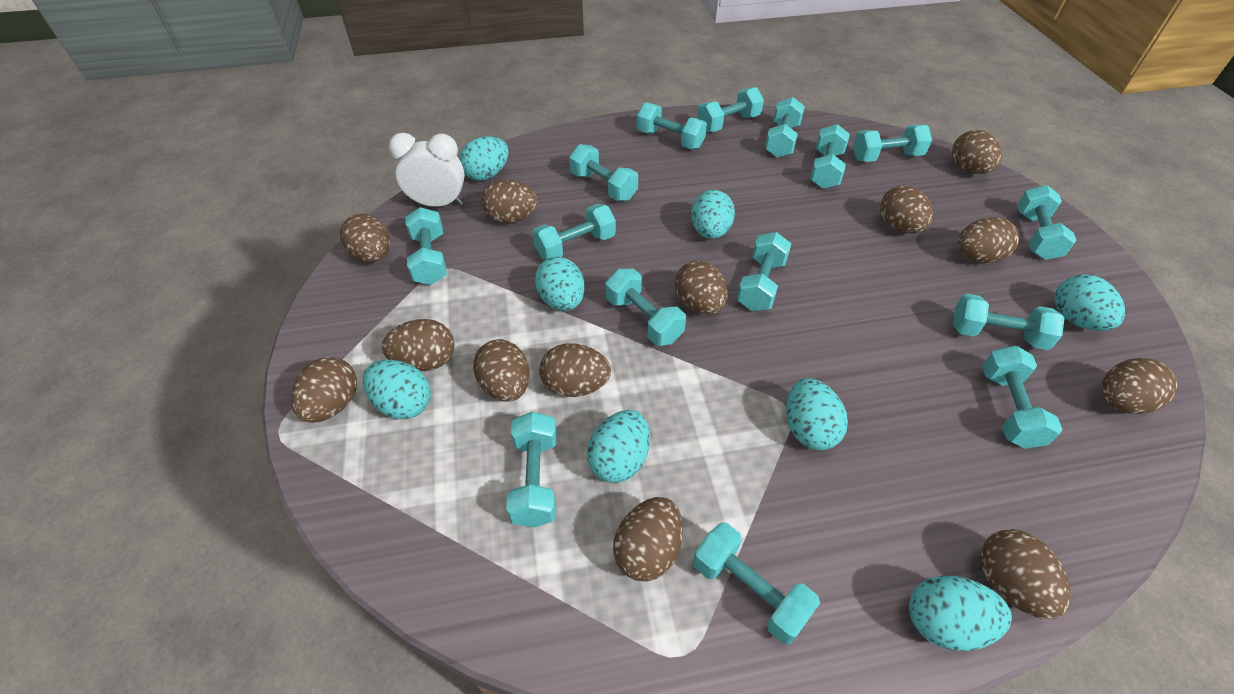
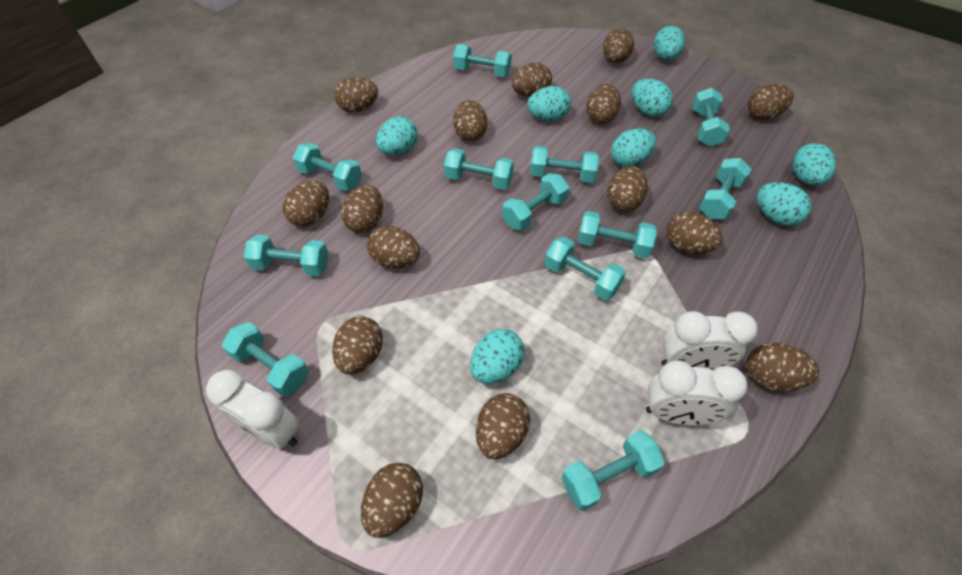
brown egg: [291,357,357,423] [340,214,390,262] [382,319,455,371] [473,339,530,401] [481,180,538,223] [539,343,611,397] [613,497,683,582] [675,260,728,315] [880,185,934,233] [952,130,1002,174] [957,217,1019,263] [980,529,1071,619] [1101,358,1178,414] = 13 -> [282,181,329,227] [332,316,383,374] [334,77,378,112] [341,185,383,233] [361,462,423,538] [367,226,420,268] [453,100,488,142] [476,393,530,459] [512,62,552,97] [586,84,621,124] [603,28,634,63] [607,166,648,212] [666,211,723,254] [746,343,819,392] [748,84,794,120] = 15
turquoise dumbbell: [405,207,447,285] [506,411,557,528] [532,204,616,260] [569,144,638,201] [606,269,686,346] [637,102,707,149] [693,523,820,644] [697,87,764,132] [737,232,791,311] [765,97,805,158] [810,124,849,189] [853,125,932,162] [952,294,1065,350] [982,346,1063,449] [1017,185,1077,260] = 15 -> [222,322,309,396] [244,234,329,276] [293,143,362,191] [444,148,514,190] [453,44,512,77] [502,173,569,231] [530,146,599,183] [545,237,626,301] [561,430,665,511] [578,211,657,258] [692,88,730,147] [699,158,751,219] = 12
white clock: [389,133,465,207] = 1 -> [206,370,300,449] [646,360,747,425] [661,311,758,370] = 3

